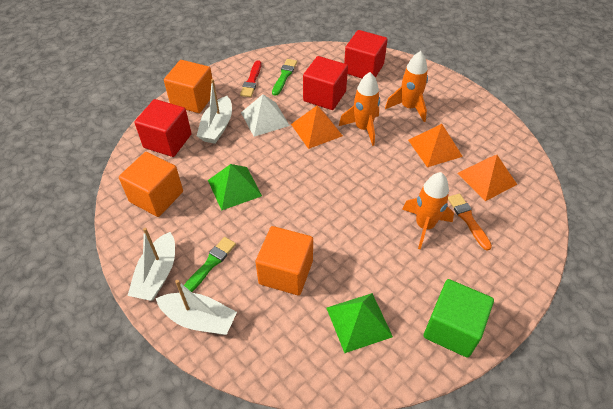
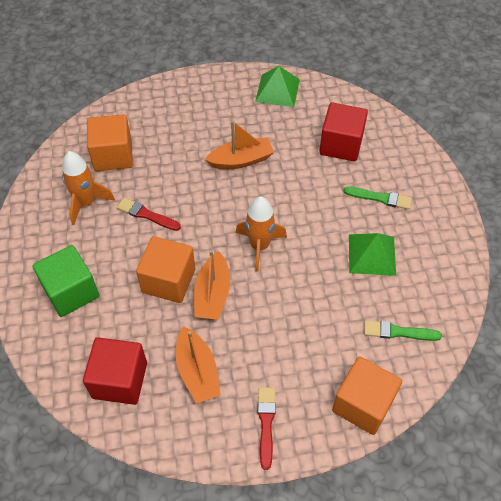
orange boat: none = 0 -> [176,326,221,404] [194,250,230,320] [205,120,274,169] = 3
orange brush: [448,194,492,251] = 1 -> none = 0
orange pyramid: [291,105,343,149] [408,124,463,167] [457,155,517,201] = 3 -> none = 0
orange rocket: [339,72,380,146] [385,51,428,122] [402,172,454,250] = 3 -> [62,151,115,225] [235,196,287,272] = 2
red brush: [240,60,261,97] = 1 -> [117,198,181,231] [258,387,276,470] = 2
red cube: [134,99,191,157] [303,56,348,110] [344,30,388,78] = 3 -> [83,337,147,405] [319,102,368,162] = 2
white boat: [128,228,175,301] [156,280,237,335] [197,79,232,144] = 3 -> none = 0
white pyramid: [241,94,290,137] = 1 -> none = 0

